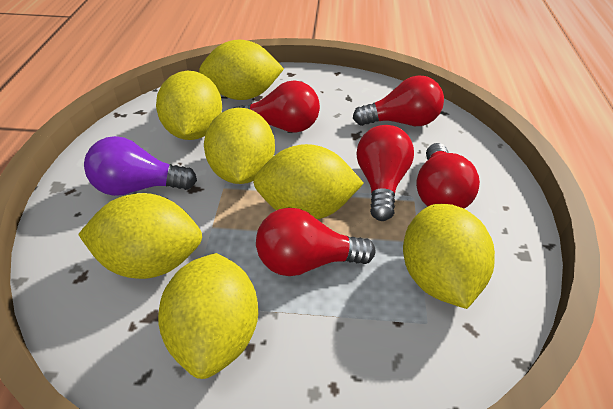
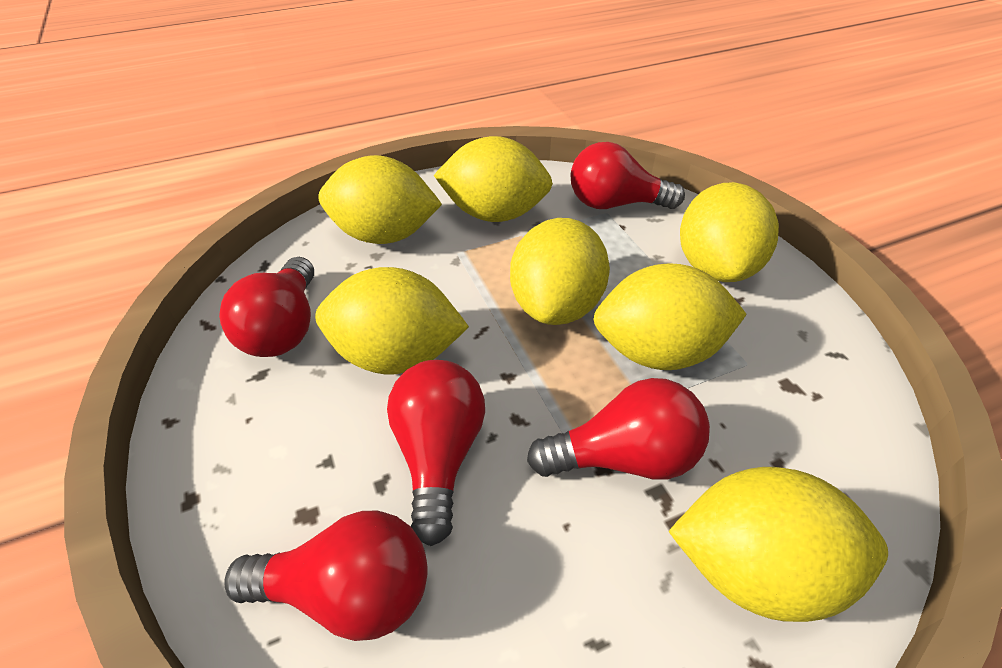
purple light bulb: [84,136,197,196] = 1 -> none = 0

